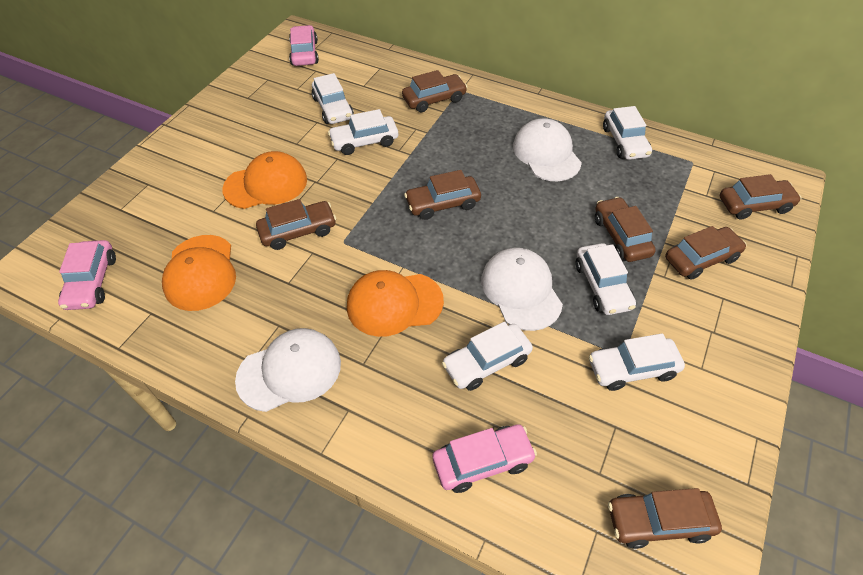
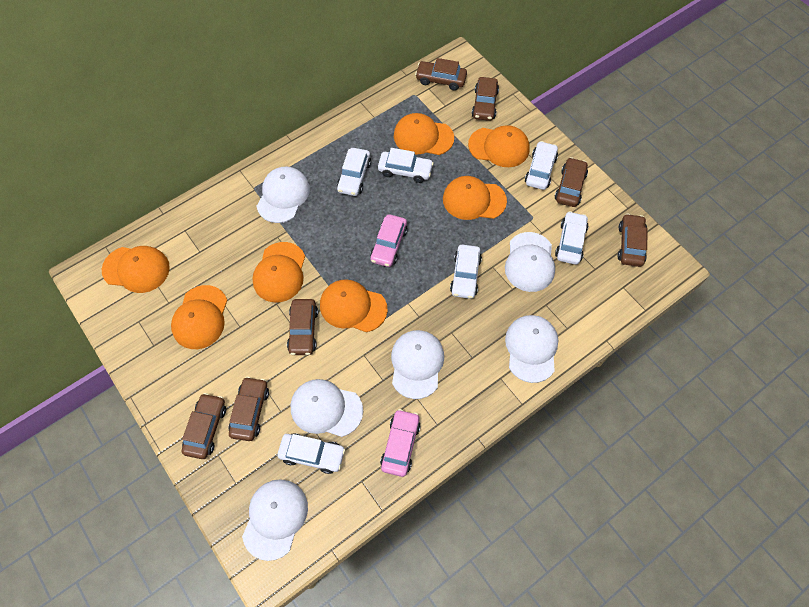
orange cap: [162,235,236,311] [222,151,307,209] [347,270,444,337] = 3 -> [102,246,170,293] [171,285,227,349] [252,242,305,302] [320,279,388,332] [394,113,454,155] [443,176,507,220] [468,125,529,167] = 7
pink car: [58,240,116,310] [289,25,319,66] [433,424,537,493] = 3 -> [370,214,408,267] [380,409,421,477] = 2
white cap: [235,328,341,412] [481,248,563,331] [513,118,582,181] = 3 -> [242,479,308,561] [256,167,310,223] [290,379,363,437] [391,330,444,399] [505,232,555,292] [505,315,558,383] = 6

